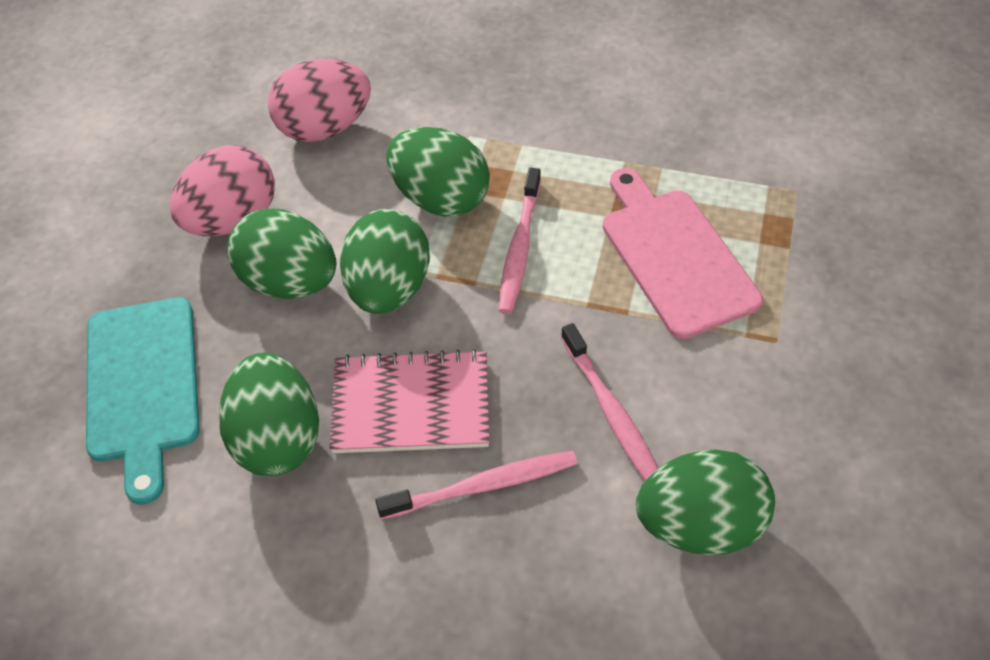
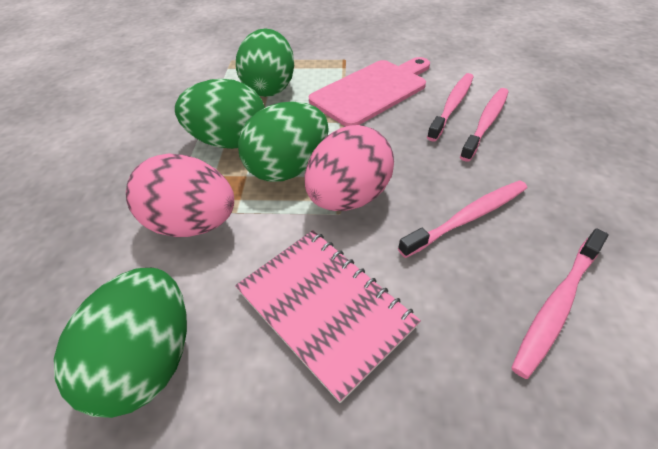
green egg: [219,353,319,476] [227,208,337,299] [340,209,430,314] [386,127,490,217] [636,449,775,555] = 5 -> [54,268,187,418] [175,79,265,149] [236,28,294,97] [238,102,329,182] = 4
pink toothbrush: [375,451,577,520] [498,168,541,314] [561,323,658,481] = 3 -> [398,180,527,258] [427,73,474,142] [460,88,509,162] [511,228,609,379] = 4
turquoise cutting board: [86,297,200,505] = 1 -> none = 0

